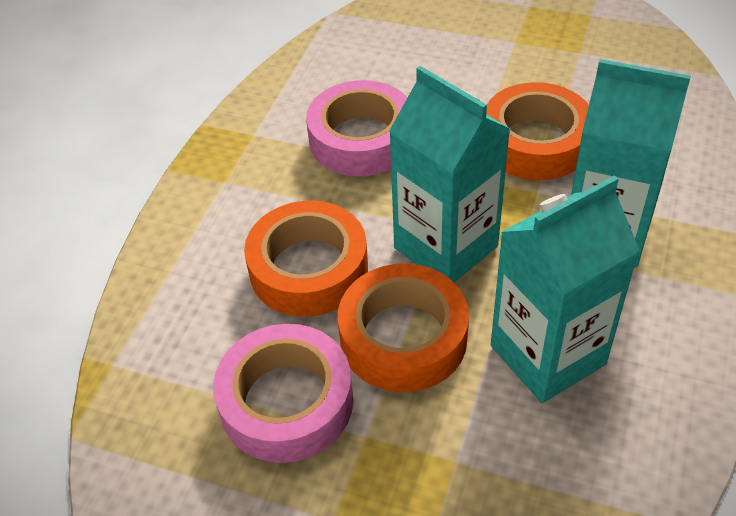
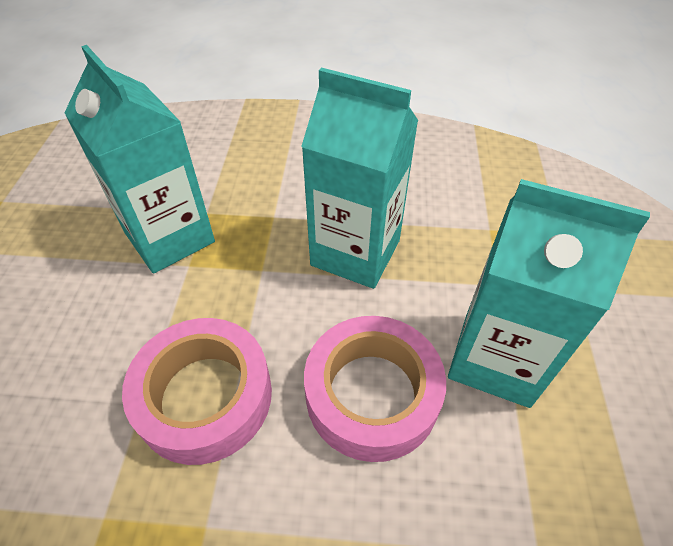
orange tape: [244,201,368,317] [338,264,469,392] [486,82,589,180] = 3 -> none = 0

